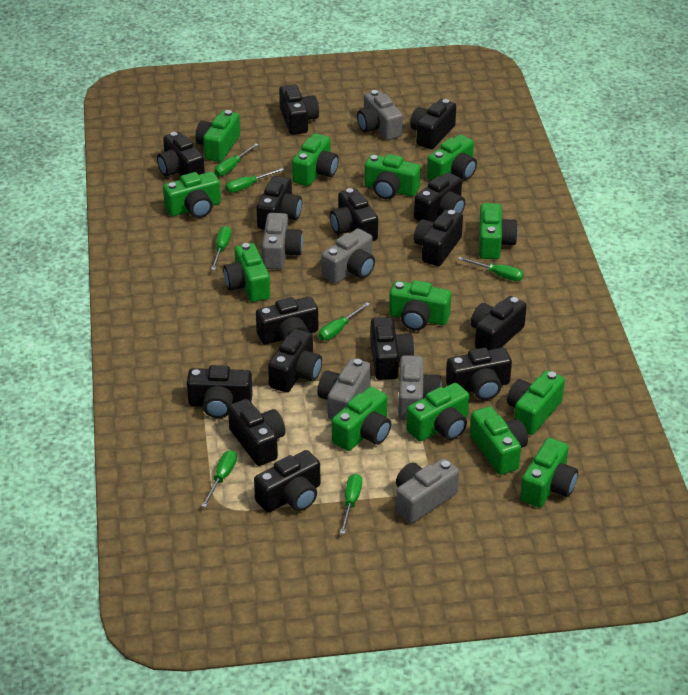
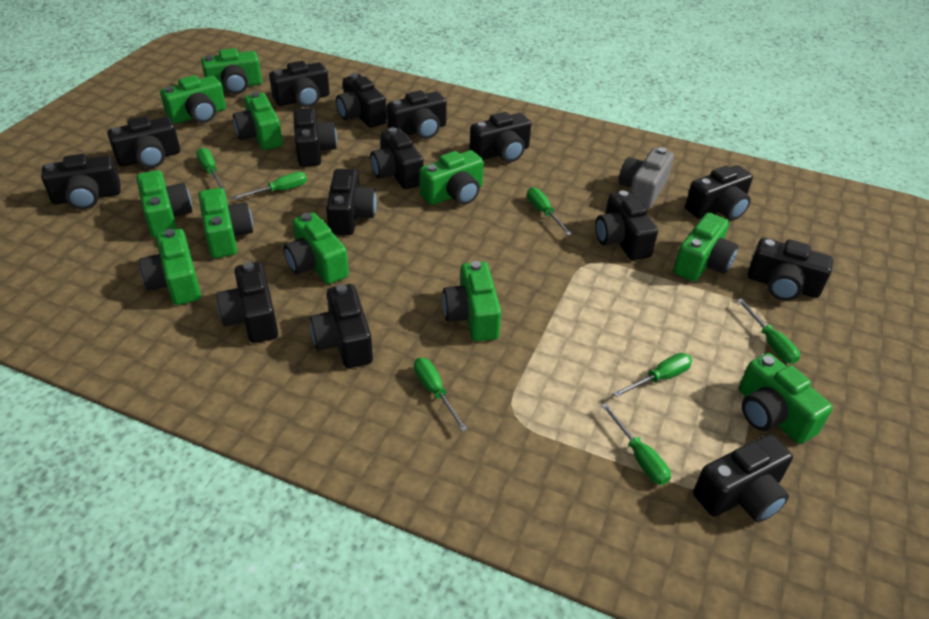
green camera: [163,172,221,218] [195,110,240,162] [223,243,270,302] [292,133,339,186] [332,387,391,451] [364,154,421,199] [389,280,451,331] [406,383,469,441] [427,135,477,181] [470,406,528,475] [479,203,518,259] [507,370,565,435] [520,438,578,508] = 13 -> [136,170,192,238] [139,229,201,305] [160,75,226,124] [199,188,253,258] [201,48,262,94] [233,92,283,150] [284,212,349,284] [419,150,484,205] [442,261,501,341] [673,213,738,282] [739,353,833,444] = 11
grey camera: [262,213,303,270] [318,358,371,420] [321,229,375,284] [357,90,403,140] [396,458,459,524] [398,355,442,420] = 6 -> [619,147,674,210] = 1

